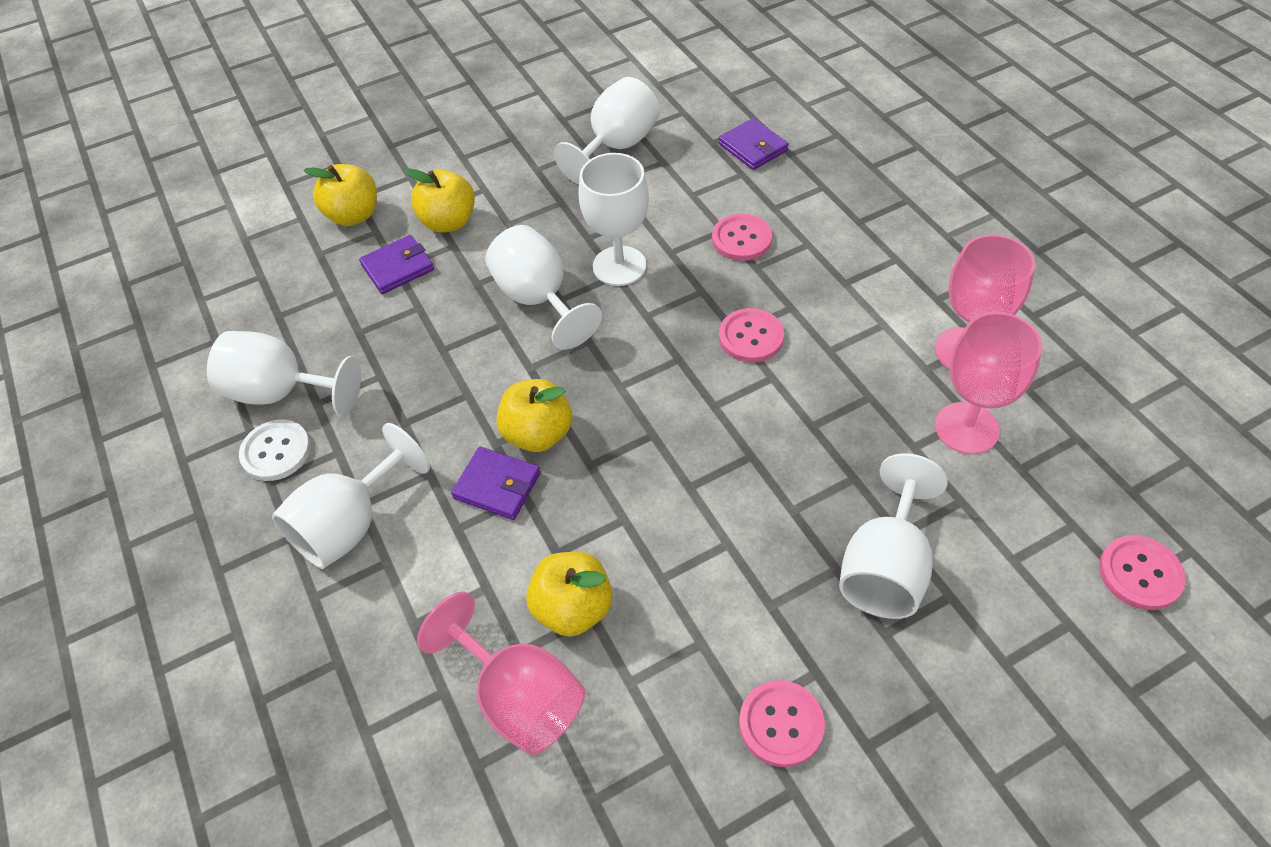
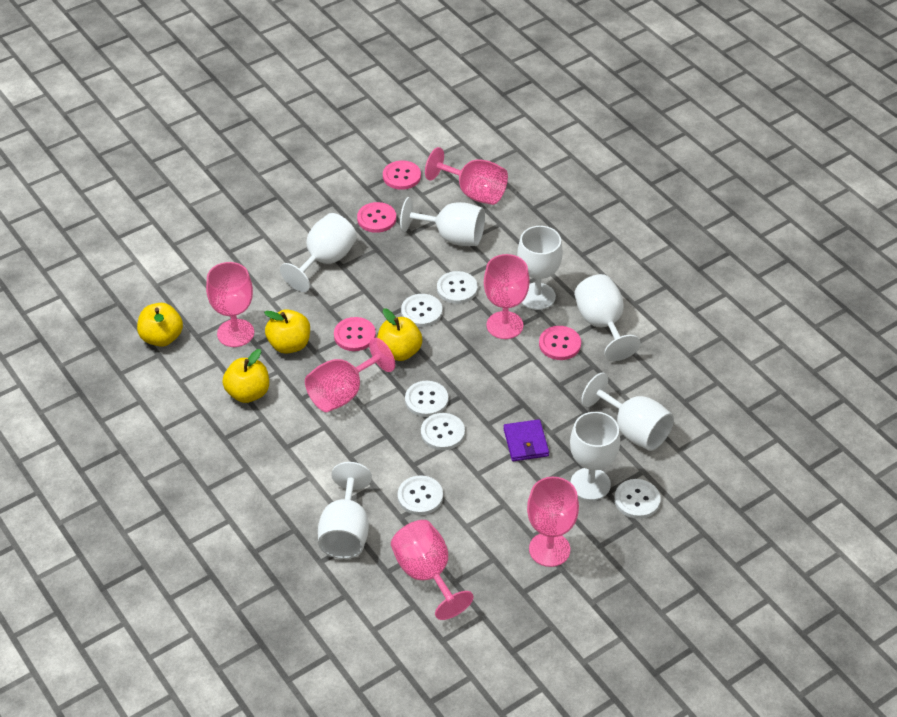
pink goblet: [417,591,585,755] [935,234,1035,369] [935,312,1043,454] = 3 -> [206,262,254,347] [305,338,395,412] [391,520,474,620] [425,147,508,205] [484,254,530,339] [527,477,579,567] = 6
purple wallet: [359,235,434,294] [451,447,541,520] [718,118,789,170] = 3 -> [504,419,549,461] = 1
white button: [239,420,311,481] = 1 -> [398,475,443,515] [401,294,442,327] [405,381,448,417] [421,413,465,450] [437,271,478,304] [614,479,660,519] = 6
white goblet: [207,331,361,416] [272,423,430,569] [485,225,602,350] [554,77,660,185] [579,153,649,286] [839,453,948,619] = 6 -> [280,213,357,292] [318,462,372,559] [400,197,485,246] [517,226,563,310] [570,412,620,500] [574,274,640,361] [581,373,674,451] = 7

